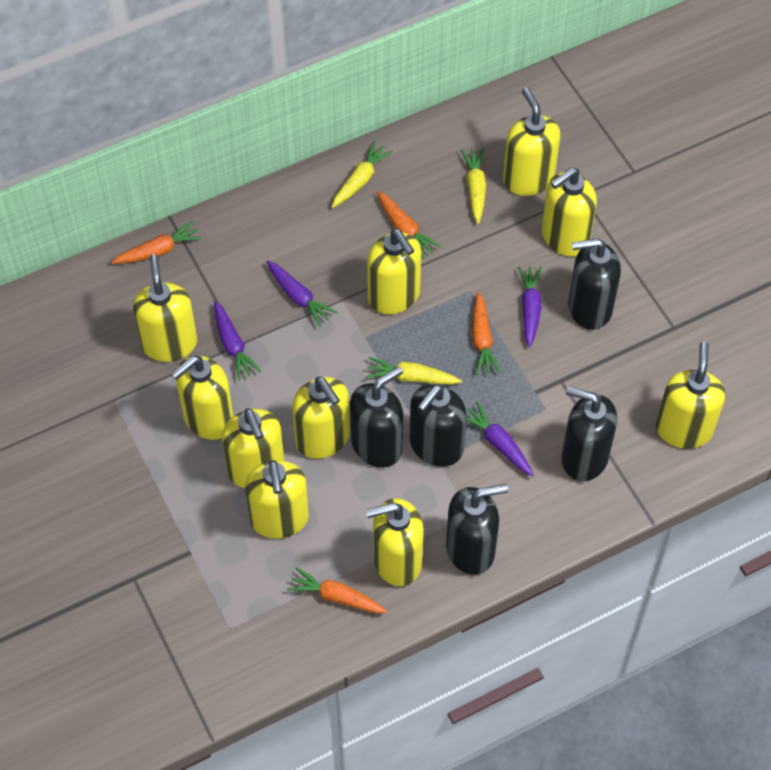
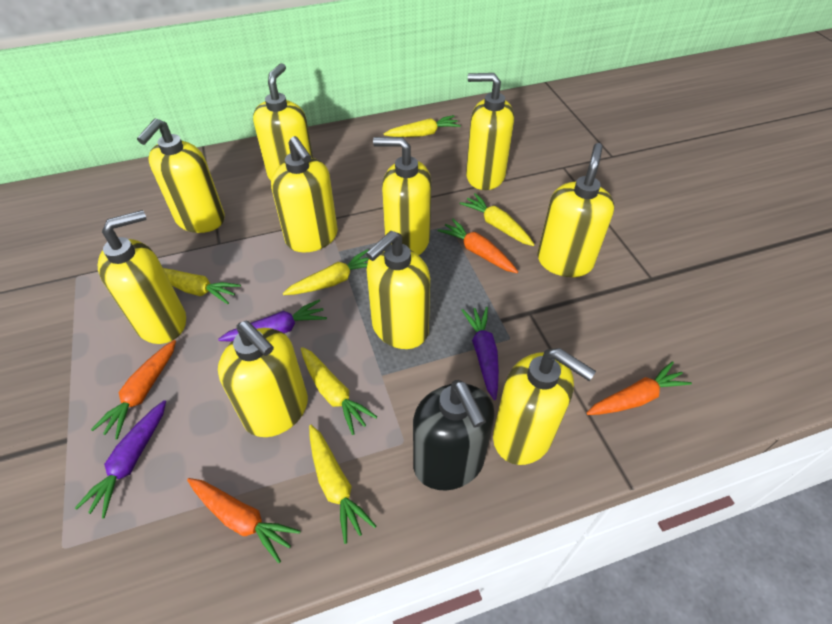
black soap dispenser: [350,366,403,468] [410,384,467,467] [446,484,508,575] [561,387,617,481] [568,238,621,330] = 5 -> [413,380,495,490] = 1
purple carrot: [214,301,261,380] [266,260,337,327] [466,402,534,477] [518,266,542,348] = 4 -> [75,400,166,518] [218,299,327,342] [461,307,499,400] = 3
yellow carrot: [331,141,393,208] [365,357,462,385] [461,148,486,224] = 3 -> [163,268,241,304] [283,249,369,295] [301,347,377,435] [309,425,376,544] [384,115,461,137] [460,193,535,246] = 6

